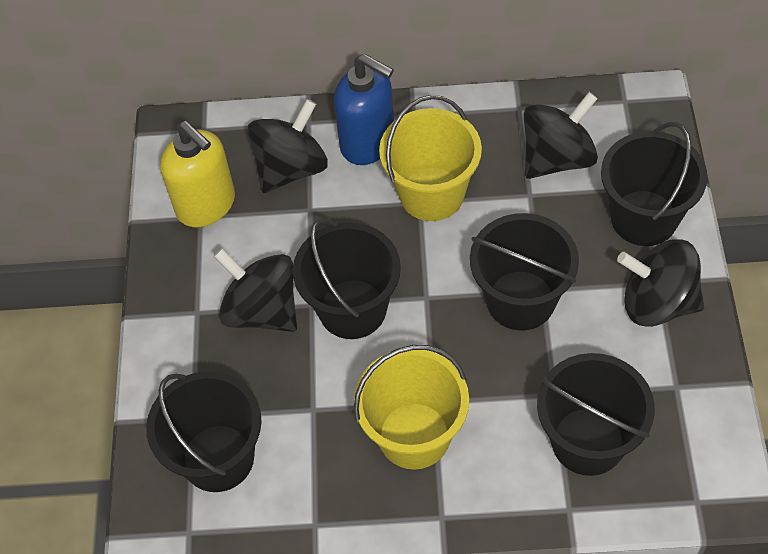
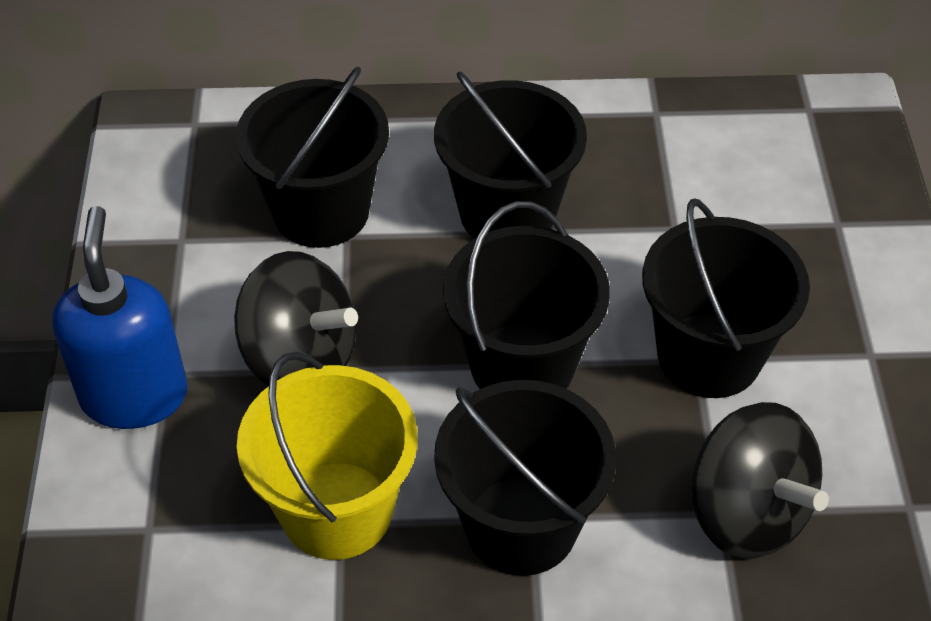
black spinning top: [214,248,297,332] [247,99,328,193] [524,92,598,179] [617,239,704,327] = 4 -> [234,251,358,387] [692,402,829,559] = 2
yellow bucket: [354,345,469,470] [379,95,482,221] = 2 -> [237,352,418,560] = 1
yellow soap dispenser: [160,121,235,228] = 1 -> none = 0

